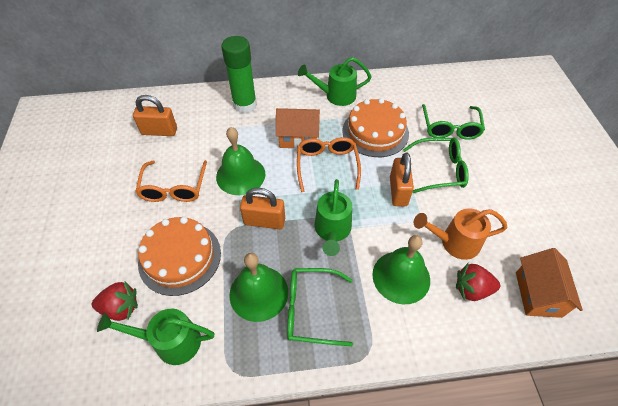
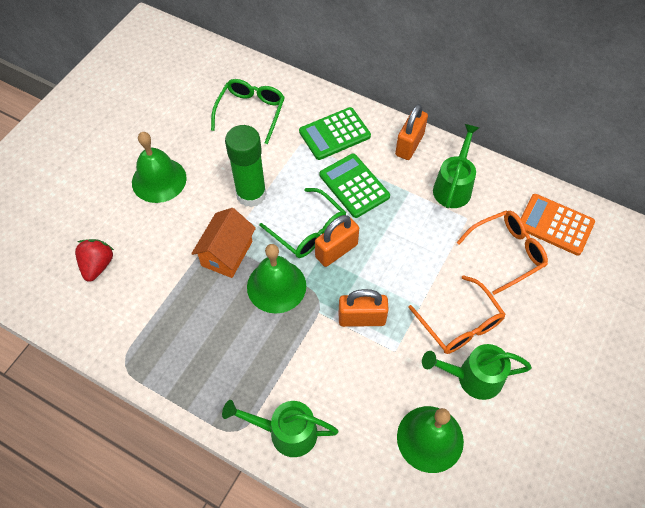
green calculator: none = 0 -> [299,107,371,160] [320,154,390,218] = 2
green glasses: [287,268,353,346] [403,138,469,193] [422,104,485,140] = 3 -> [211,79,285,144] [259,188,346,258] = 2
orange cake: [138,217,221,296] [342,98,409,157] = 2 -> none = 0
orange calculator: none = 0 -> [521,194,595,255] = 1
orange house: [276,108,320,149] [516,248,583,318] = 2 -> [191,208,256,278] = 1
orange watering can: [414,208,508,260] = 1 -> none = 0
red strawberry: [92,282,138,321] [456,263,500,301] = 2 -> [75,239,114,282] = 1

